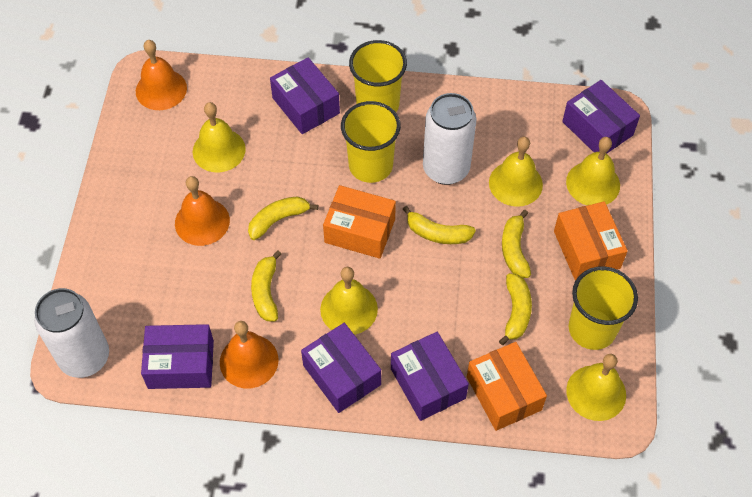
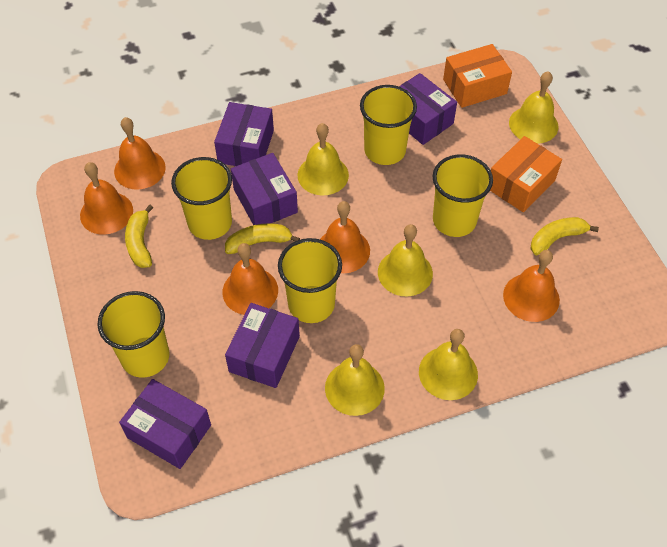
orange bell: [136,40,187,110] [175,176,230,246] [220,321,278,388] = 3 -> [80,162,133,235] [114,117,166,190] [223,243,278,315] [320,201,370,273] [503,250,560,322] = 5
orange box: [323,185,396,259] [467,342,547,431] [554,201,627,280] = 3 -> [443,44,512,108] [490,136,562,212] = 2
white can: [34,288,109,378] [423,93,476,185] = 2 -> none = 0
yellow banana: [248,196,318,240] [251,250,281,322] [403,206,476,244] [499,273,532,345] [502,210,531,278] = 5 -> [125,204,153,268] [225,223,300,254] [530,217,599,255] = 3
yellow cup: [341,101,401,183] [349,40,407,112] [569,266,638,350] = 3 -> [97,291,169,378] [171,157,232,240] [278,238,342,323] [360,85,417,165] [433,154,493,237] = 5

